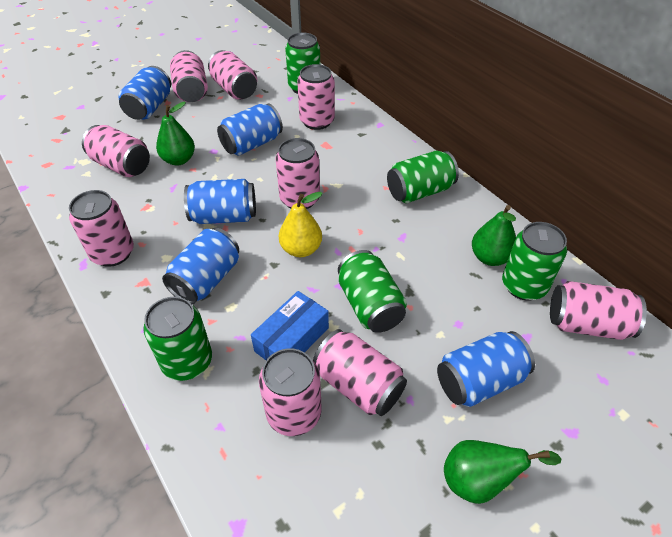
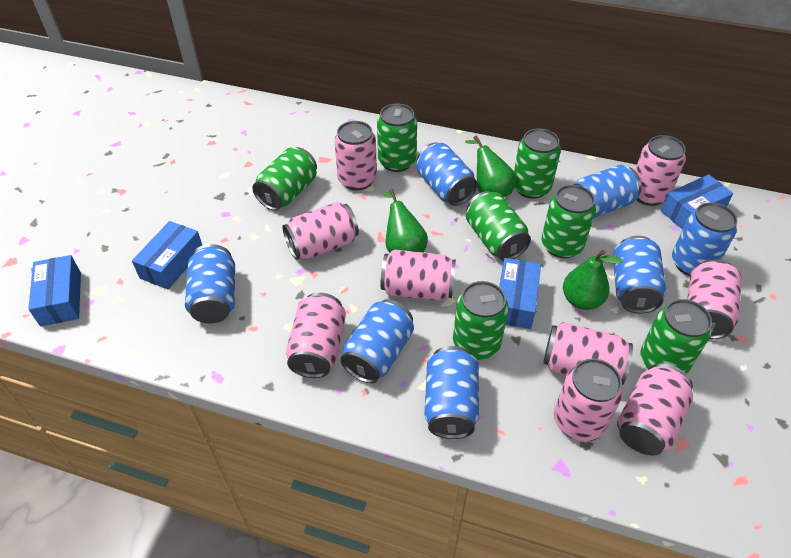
blue box: [251,291,329,360] = 1 -> [28,255,81,326] [132,221,202,289] [499,258,541,329] [661,174,734,230] = 4
blue can: [118,66,171,120] [162,228,239,305] [184,179,256,224] [217,104,283,156] [437,331,535,407] = 5 -> [185,244,235,323] [340,299,414,383] [416,143,477,206] [424,346,479,439] [573,165,642,218] [613,236,666,314] [672,202,738,276] = 7
green can: [143,297,212,381] [285,32,320,94] [338,250,407,333] [387,151,459,203] [502,222,567,301] = 5 -> [252,147,317,211] [377,103,417,172] [453,281,509,360] [466,191,531,261] [514,128,561,199] [542,185,596,258] [641,299,712,374] = 7
yellow pear: [279,192,323,257] = 1 -> none = 0

